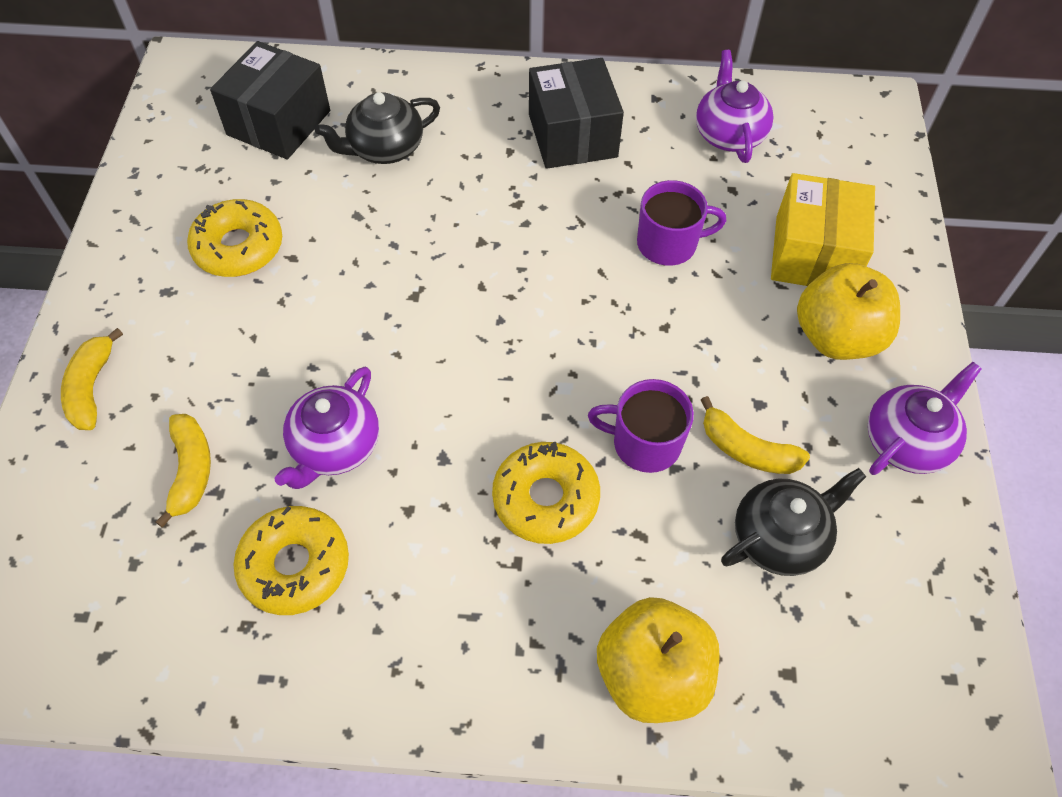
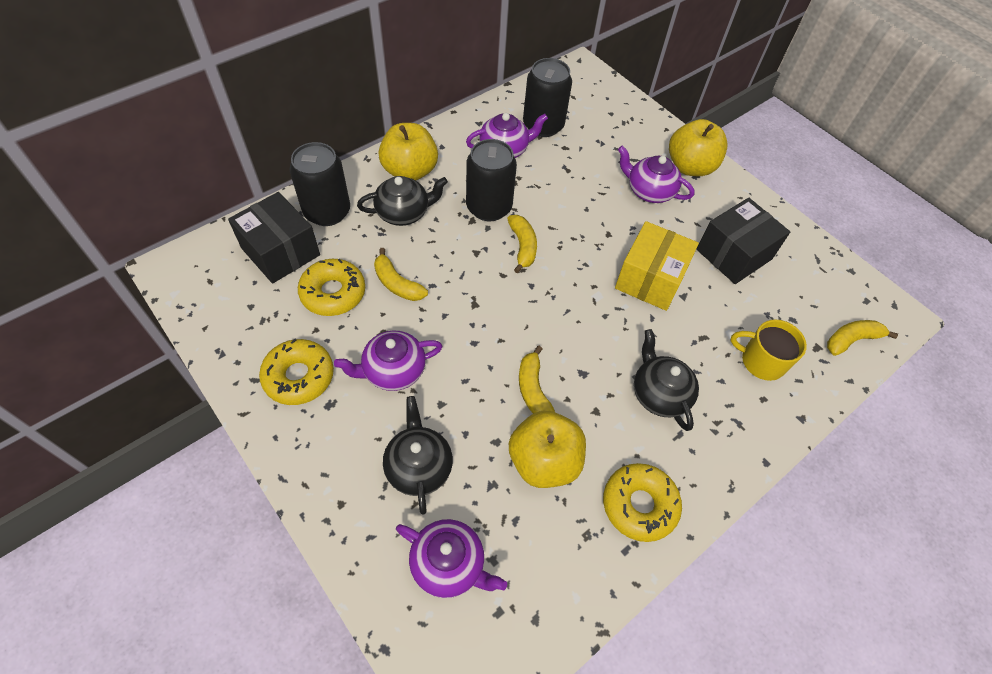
black can: none = 0 -> [290,142,350,226] [466,139,517,221] [523,58,572,137] = 3
black teapot: [315,92,440,164] [721,468,866,576] = 2 -> [357,176,448,226] [383,396,453,515] [634,329,699,431] = 3
purple mug: [588,379,694,473] [637,180,726,266] = 2 -> none = 0
purple teapot: [275,367,379,489] [696,50,774,163] [868,362,982,475] = 3 -> [334,331,443,391] [396,519,507,598] [466,113,548,158] [618,145,694,203] = 4
yellow apple: [597,597,720,723] [797,263,900,360] = 2 -> [379,123,438,181] [509,411,586,488] [669,119,727,176] = 3
yellow banana: [61,328,123,430] [156,414,211,528] [701,396,810,474] = 3 -> [374,248,428,301] [507,215,537,273] [519,346,555,413] [827,320,898,356] = 4
yellow mug: none = 0 -> [730,320,807,381] = 1

